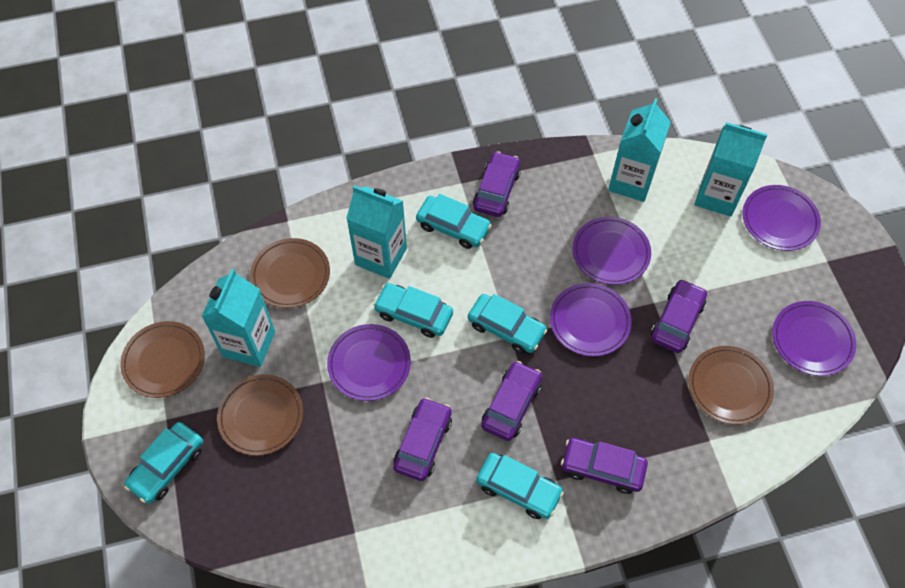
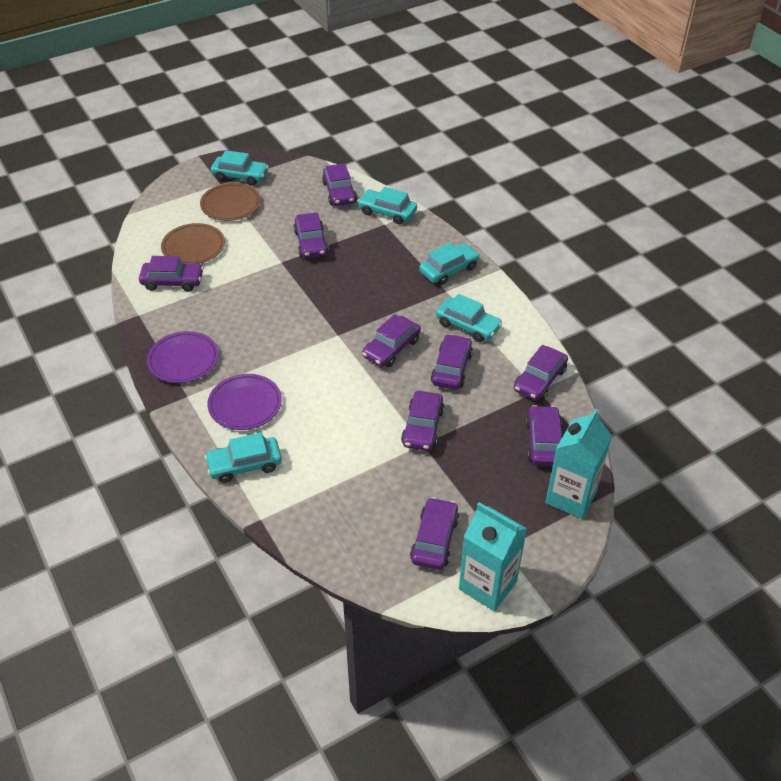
brown plate: [120,321,205,398] [217,374,303,456] [250,238,330,308] [689,346,774,425] = 4 -> [161,223,225,264] [200,183,261,221] = 2
purple car: [393,397,452,481] [473,151,521,217] [481,361,542,441] [561,438,648,494] [651,279,707,353] = 5 -> [139,256,204,291] [294,212,329,258] [322,163,357,206] [362,314,421,367] [401,391,444,451] [410,497,459,570] [431,334,473,389] [514,345,568,401] [526,405,562,466] = 9
purple plate: [327,324,411,401] [550,283,632,356] [572,217,651,285] [742,185,821,251] [772,301,856,376] = 5 -> [147,331,219,383] [207,374,282,430] = 2
turquoise carton: [201,269,275,367] [346,185,407,279] [608,98,671,202] [695,122,768,217] = 4 -> [459,503,527,611] [545,408,612,519] = 2

